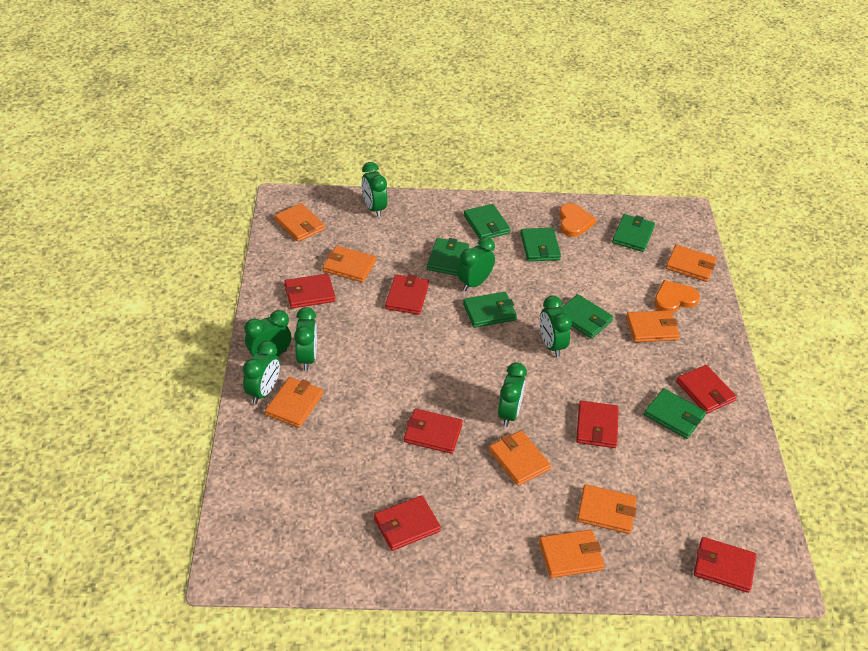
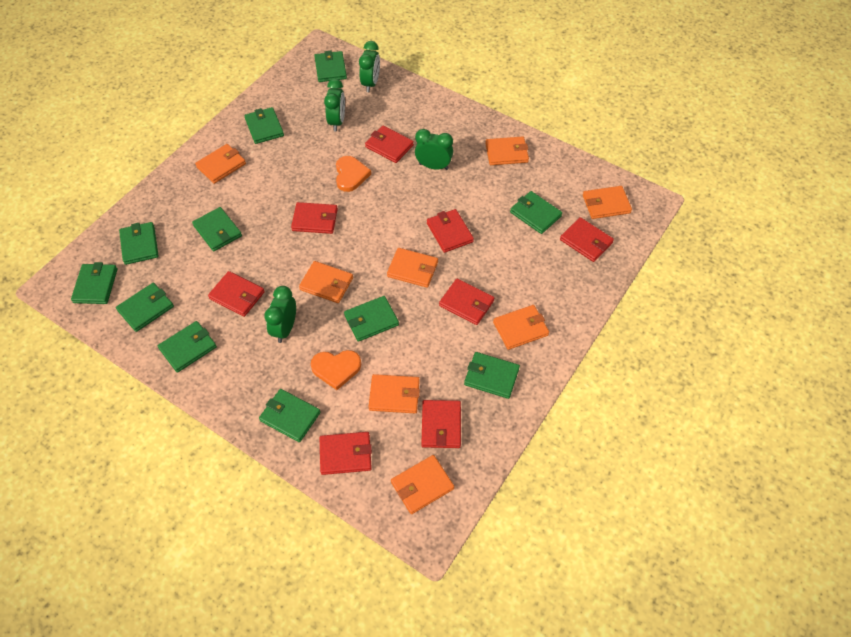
green clock: [243,341,280,404] [244,310,291,356] [294,307,317,371] [361,162,388,217] [458,237,495,291] [498,362,527,427] [540,296,572,357] = 7 -> [264,286,296,343] [324,79,345,131] [359,41,380,92] [415,129,453,170] = 4
green wallet: [427,238,469,276] [463,292,517,328] [464,204,511,239] [520,228,561,262] [561,294,613,339] [612,214,655,252] [644,388,706,439] = 7 -> [71,262,118,304] [116,283,174,332] [119,222,159,265] [158,321,217,373] [192,207,242,251] [244,107,284,144] [259,389,321,442] [314,51,347,82] [344,296,399,342] [464,352,520,399] [510,191,562,234] = 11
red wallet: [284,274,336,308] [374,495,441,551] [385,274,429,315] [404,408,463,454] [576,401,619,448] [676,365,737,414] [694,537,757,593] = 7 -> [208,271,265,317] [291,202,338,234] [320,432,372,475] [365,126,414,163] [421,400,461,448] [427,209,474,253] [439,279,494,325] [560,217,614,262] = 8

